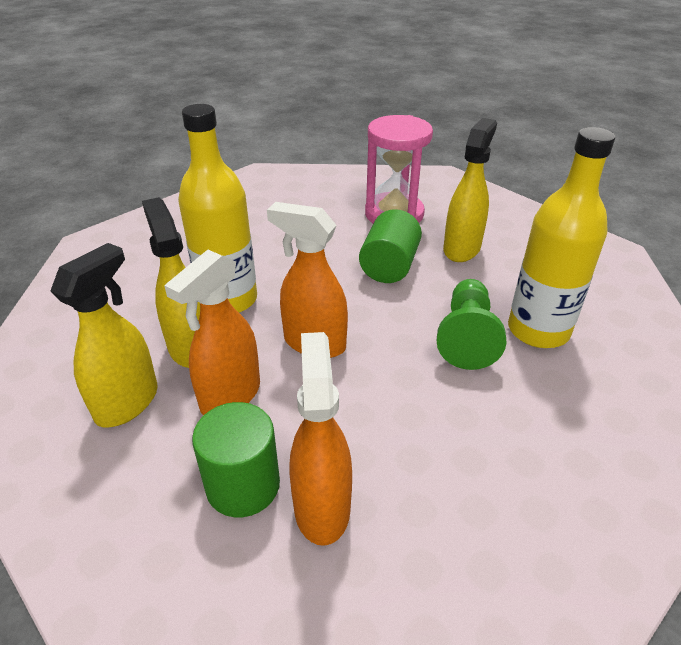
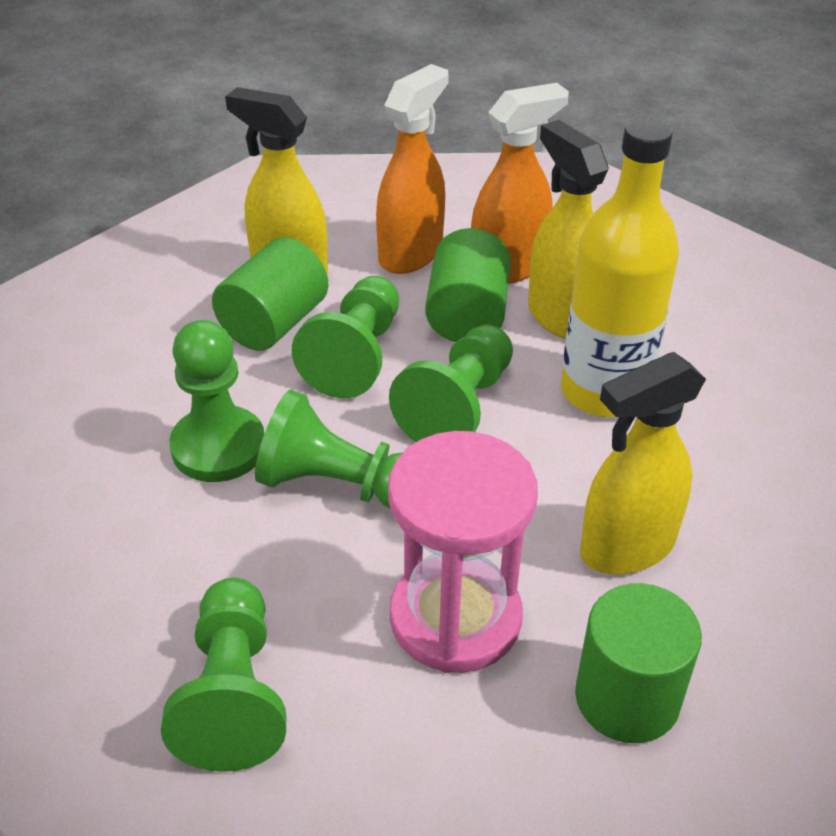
green cylinder: [192,402,280,517] [359,209,422,283] = 2 -> [212,237,328,351] [425,228,511,342] [575,583,702,743] = 3
green pawn: [437,279,506,370] = 1 -> [161,578,286,772] [169,320,265,482] [255,390,403,509] [292,276,399,398] [389,324,513,442] = 5
orange spray bottle: [164,250,260,415] [267,202,348,358] [289,332,352,546] = 3 -> [376,64,449,274] [471,83,569,284] = 2
yellow bottle: [178,104,257,313] [508,127,615,348] = 2 -> [561,118,679,417] = 1

